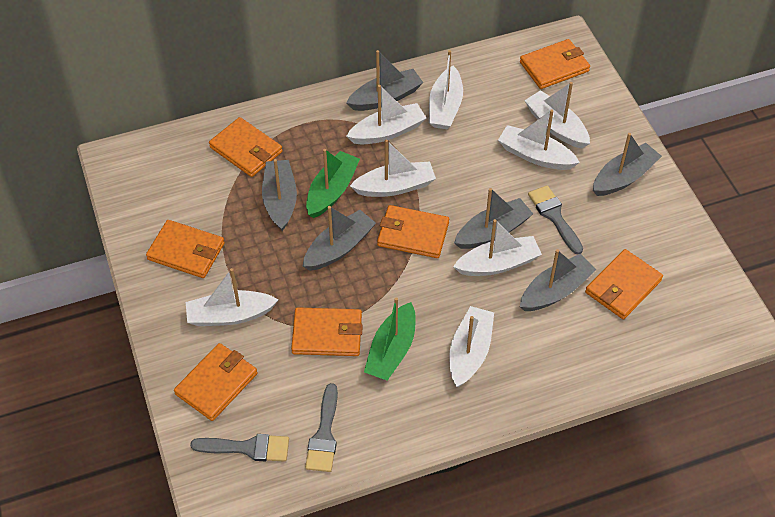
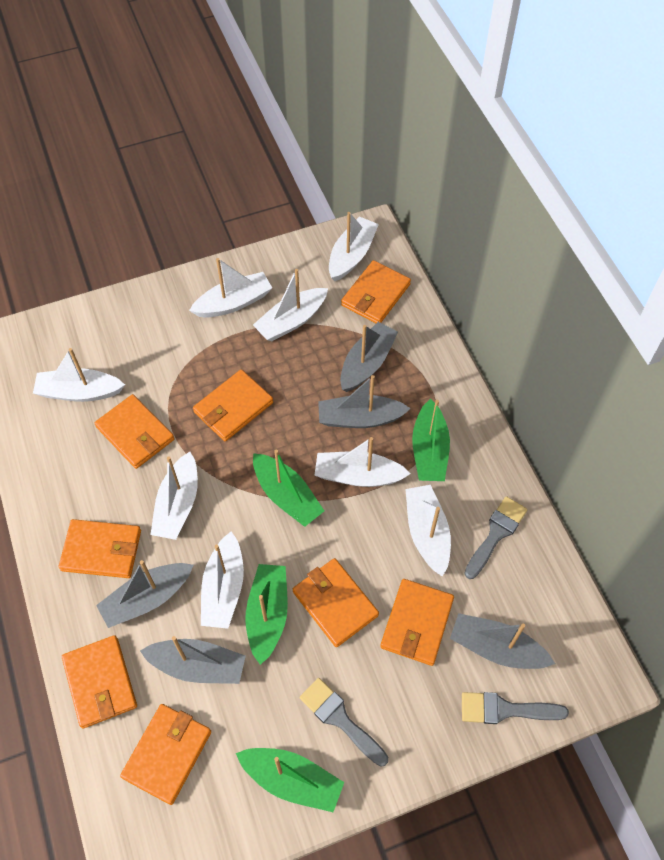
green boat: [306,149,360,218] [364,297,416,381] = 2 -> [236,748,344,812] [246,564,288,665] [253,450,324,527] [412,399,450,481] = 4
grey boat: [262,159,297,231] [303,206,376,271] [346,50,423,111] [454,188,533,249] [520,249,597,311] [593,133,662,196] = 6 -> [96,560,193,628] [140,636,246,684] [318,375,411,428] [340,322,398,392] [450,613,555,669] = 5
orange wallet: [146,220,225,278] [174,343,257,421] [209,117,282,177] [291,307,363,356] [377,205,449,258] [520,39,590,89] [585,249,663,319] = 7 -> [59,519,141,578] [62,635,137,728] [95,394,174,469] [120,704,211,805] [193,369,273,441] [293,558,379,647] [341,260,411,323] [380,579,454,666] = 8

